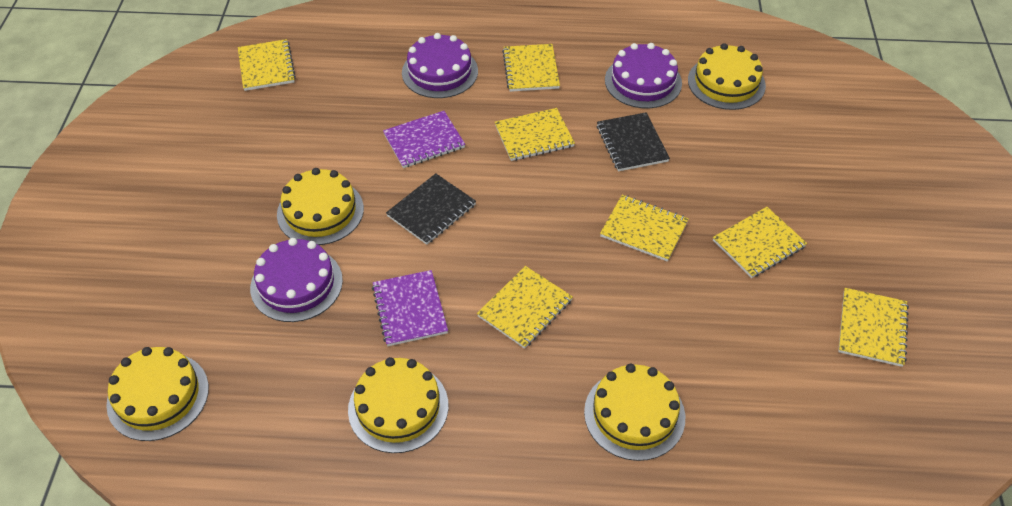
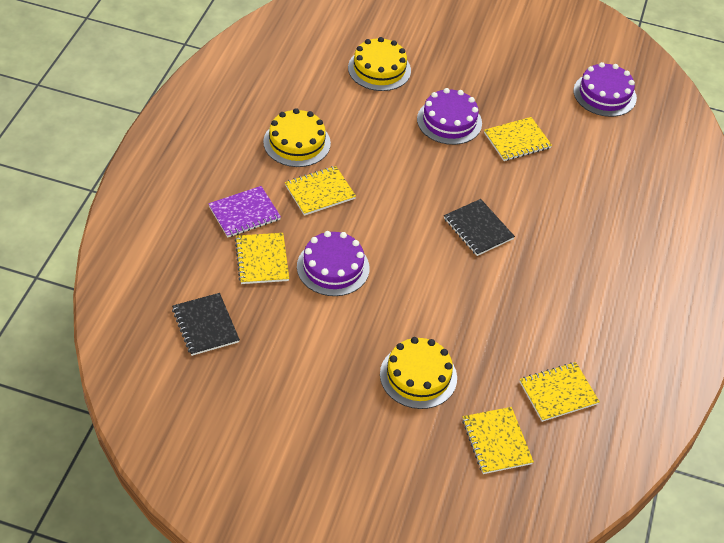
purple notebook: [372,270,448,346] [383,111,465,168] = 2 -> [208,186,281,238] = 1
yellow cake: [106,347,209,441] [277,168,364,245] [348,357,449,453] [584,364,685,461] [688,43,766,110] = 5 -> [263,108,331,167] [348,37,411,91] [380,337,457,409] = 3
yellow notebook: [238,39,296,91] [477,266,573,349] [495,108,575,161] [502,44,560,92] [600,195,689,262] [713,207,807,278] [838,288,909,367] = 7 -> [235,233,289,284] [285,166,356,216] [462,407,534,474] [484,117,552,161] [520,362,600,422] = 5

